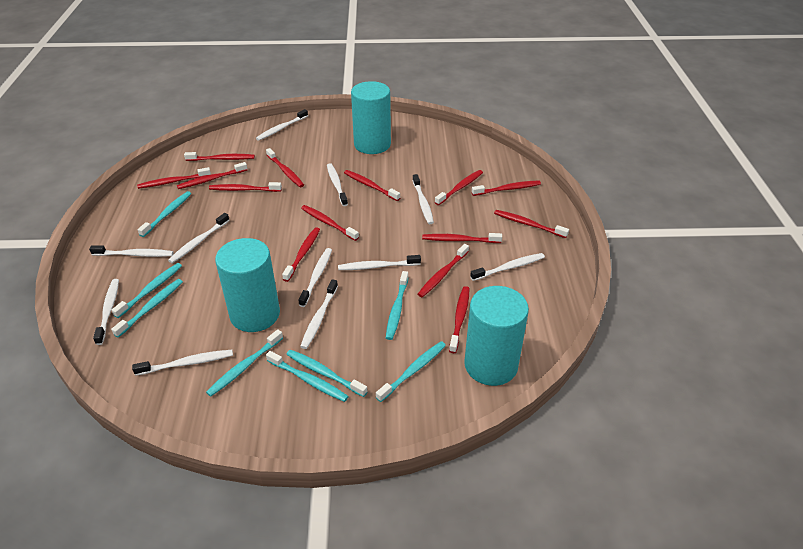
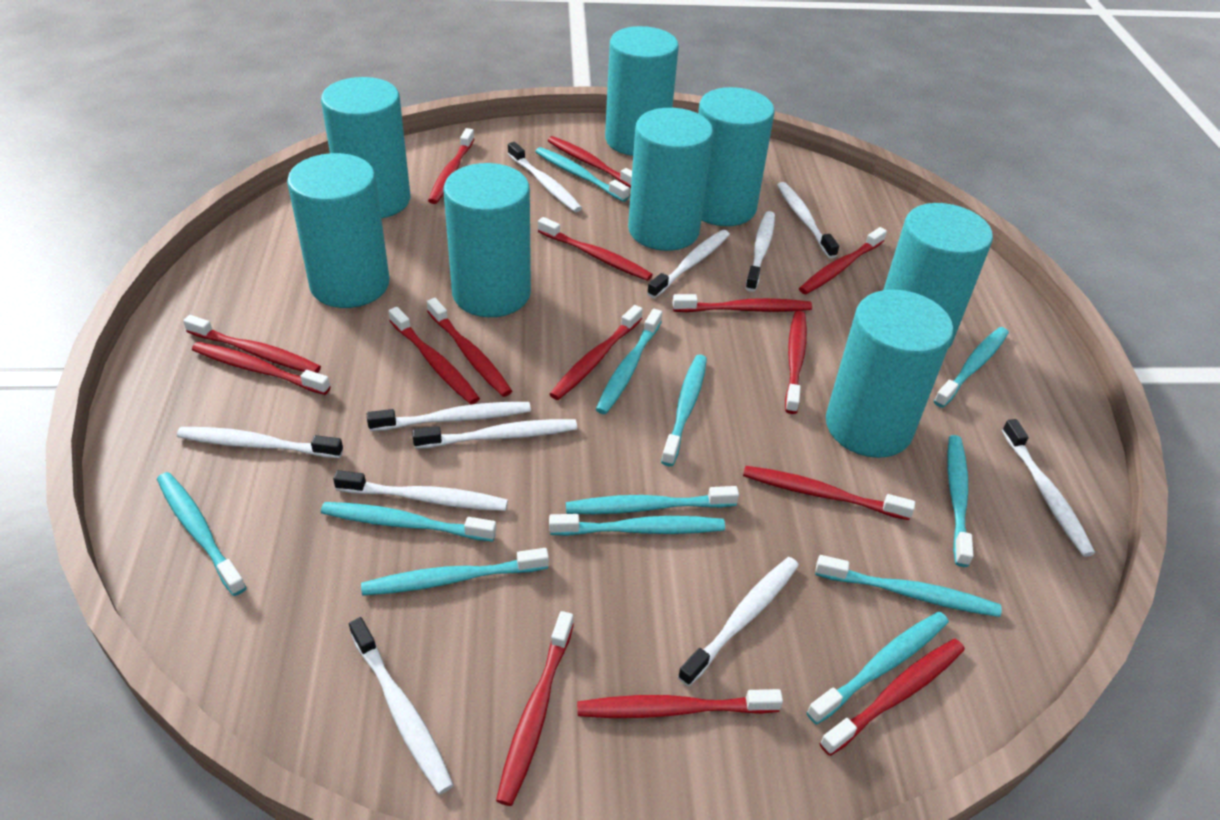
red toothbrush: [137,167,211,189] [177,162,247,189] [184,152,255,161] [209,182,282,192] [266,148,304,187] [282,227,320,282] [301,205,359,241] [344,170,400,201] [418,244,469,297] [422,233,502,243] [435,170,483,205] [449,286,470,353] [472,180,541,196] [494,210,569,238] = 14 -> [183,315,321,373] [192,342,331,395] [389,307,480,404] [427,298,512,397] [428,128,474,204] [496,611,574,806] [538,217,653,281] [548,136,632,188] [550,305,643,400] [577,689,783,718] [672,294,812,312] [743,466,915,520] [785,311,807,414] [799,227,887,294] [820,639,965,756] = 15
turquoise cylinder: [215,238,280,332] [351,81,391,154] [464,286,529,386] = 3 -> [287,153,390,308] [321,77,410,218] [444,163,531,317] [605,26,679,156] [628,108,713,251] [698,87,775,226] [826,290,953,458] [883,203,993,349] = 8
turquoise toothbrush: [111,279,183,338] [112,263,182,318] [138,191,191,237] [206,329,283,396] [266,351,349,402] [286,349,368,397] [376,341,446,402] [386,271,409,340] = 8 -> [157,472,246,596] [321,502,496,542] [361,548,549,596] [535,147,630,202] [549,514,725,536] [566,486,739,514] [596,309,662,414] [661,355,707,466] [806,612,949,724] [815,555,1002,617] [934,327,1009,408] [947,435,973,567] = 12

